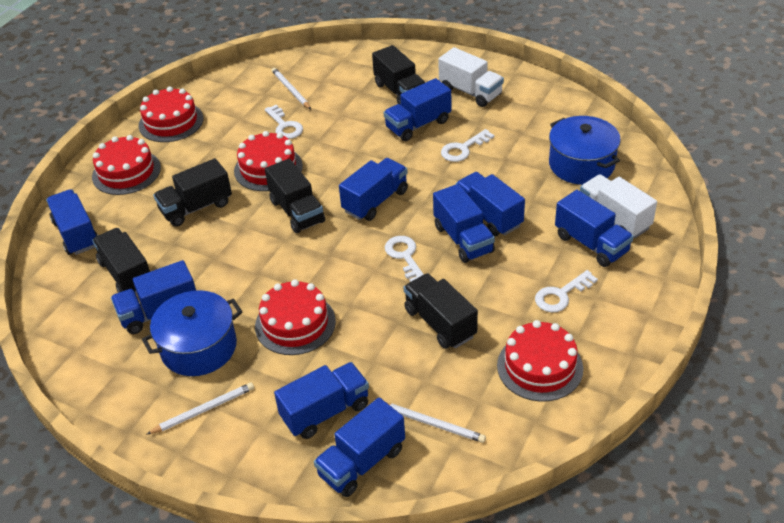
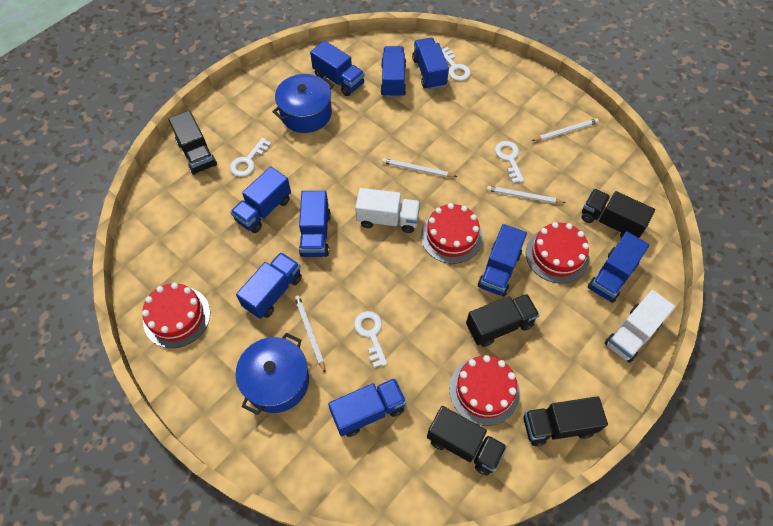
red cake: [92,135,161,195] [139,87,203,142] [234,131,303,191] [255,280,336,355] [497,320,583,402] = 5 -> [142,283,210,348] [421,203,483,264] [449,355,520,426] [526,222,589,284] = 4
white pencil: [146,382,254,435] [272,68,311,109] [387,403,486,443] = 3 -> [294,295,325,373] [382,158,457,177] [487,186,566,203] [532,118,599,141] = 4

